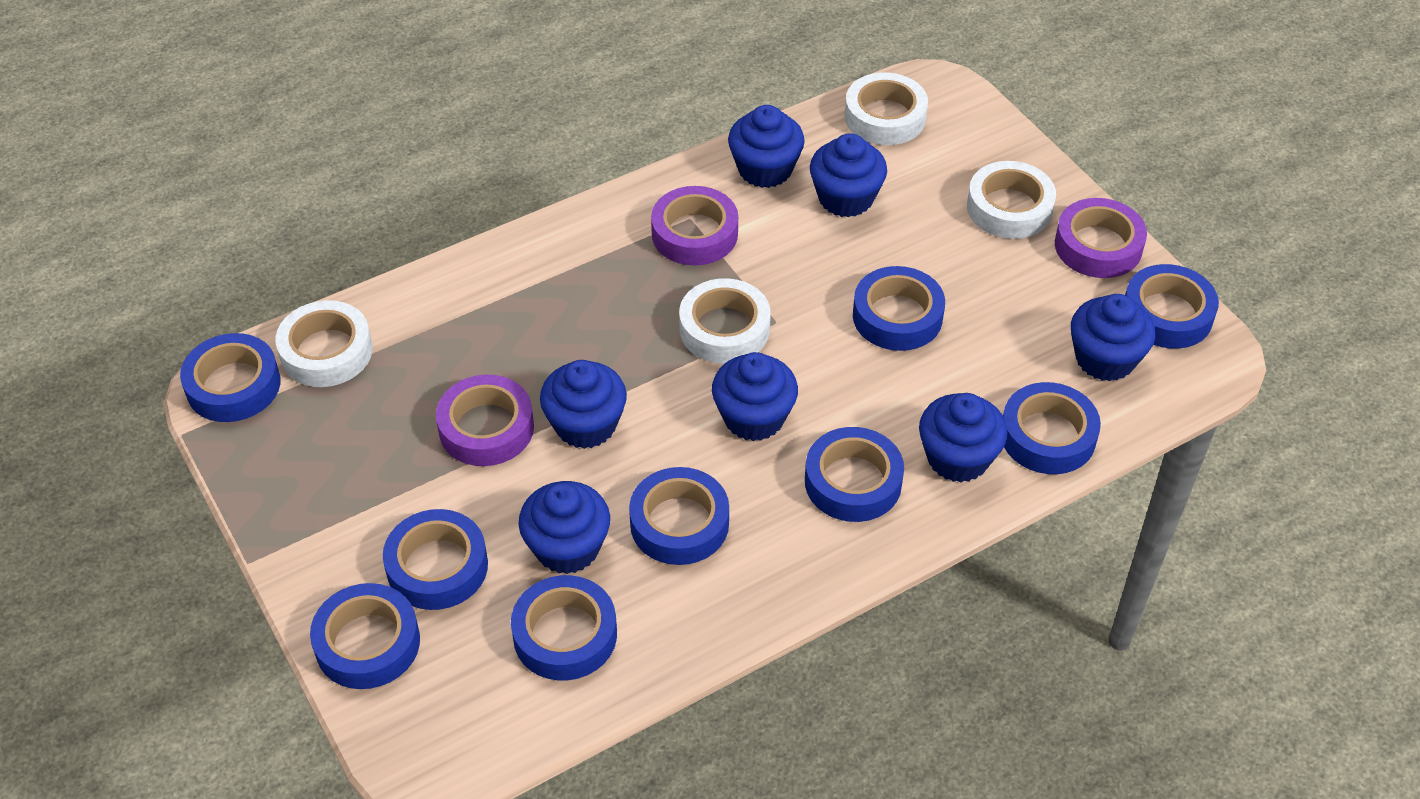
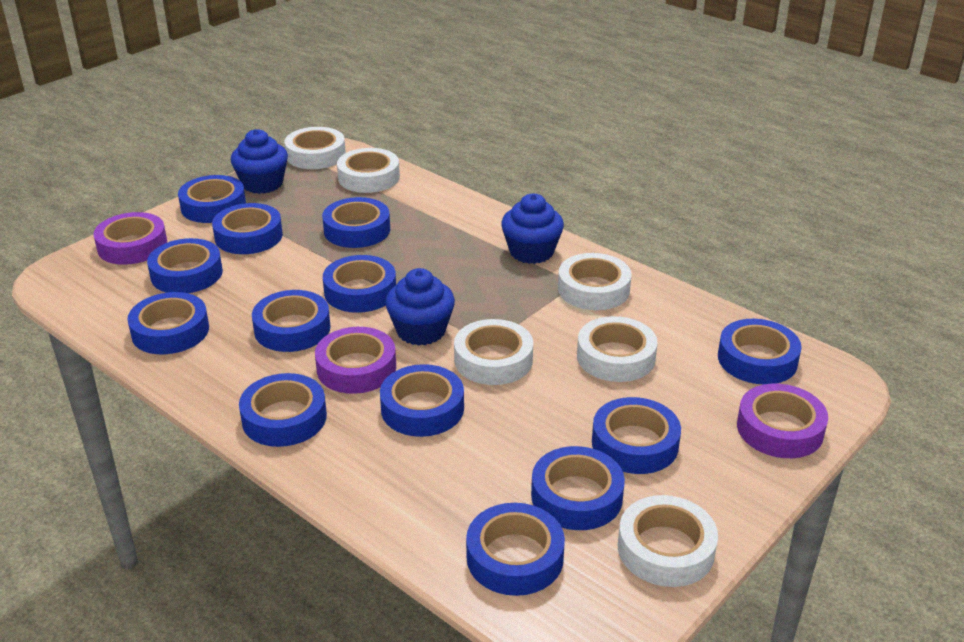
blue cupcake: [518,481,610,574] [540,360,627,449] [712,352,798,441] [728,105,805,188] [810,133,887,217] [919,393,1008,482] [1071,294,1155,381] = 7 -> [231,129,288,194] [385,268,455,346] [501,194,564,264] = 3
blue tape: [180,333,280,422] [310,583,420,689] [383,509,488,610] [511,575,617,681] [629,467,729,565] [805,427,904,522] [853,266,945,351] [1003,382,1101,474] [1125,264,1219,349] = 9 -> [127,292,209,354] [147,238,223,293] [178,175,246,223] [212,203,283,254] [239,373,327,447] [252,290,331,352] [322,197,390,248] [323,255,396,313] [380,364,464,437] [466,503,565,596] [531,446,625,530] [592,397,681,474] [718,319,801,384] = 13
white tape: [275,300,373,387] [679,278,771,364] [845,72,928,145] [967,161,1056,239] = 4 -> [284,127,346,169] [337,148,400,193] [454,319,533,385] [558,253,631,310] [577,316,658,382] [618,495,718,587] = 6

